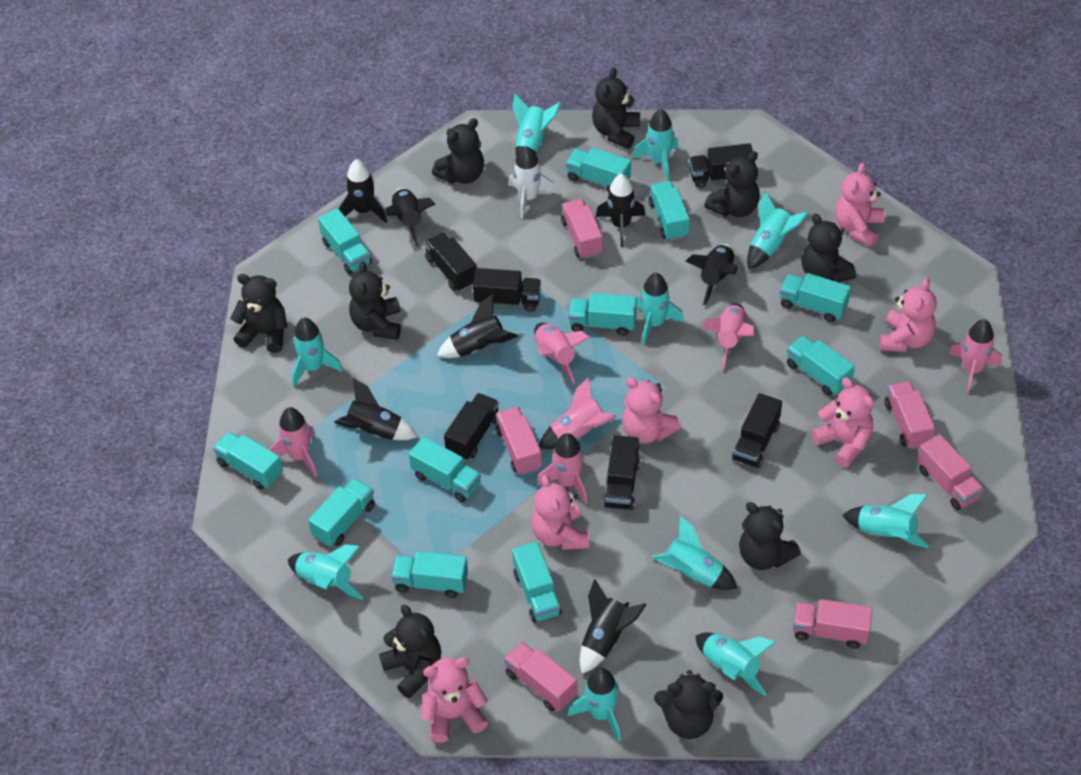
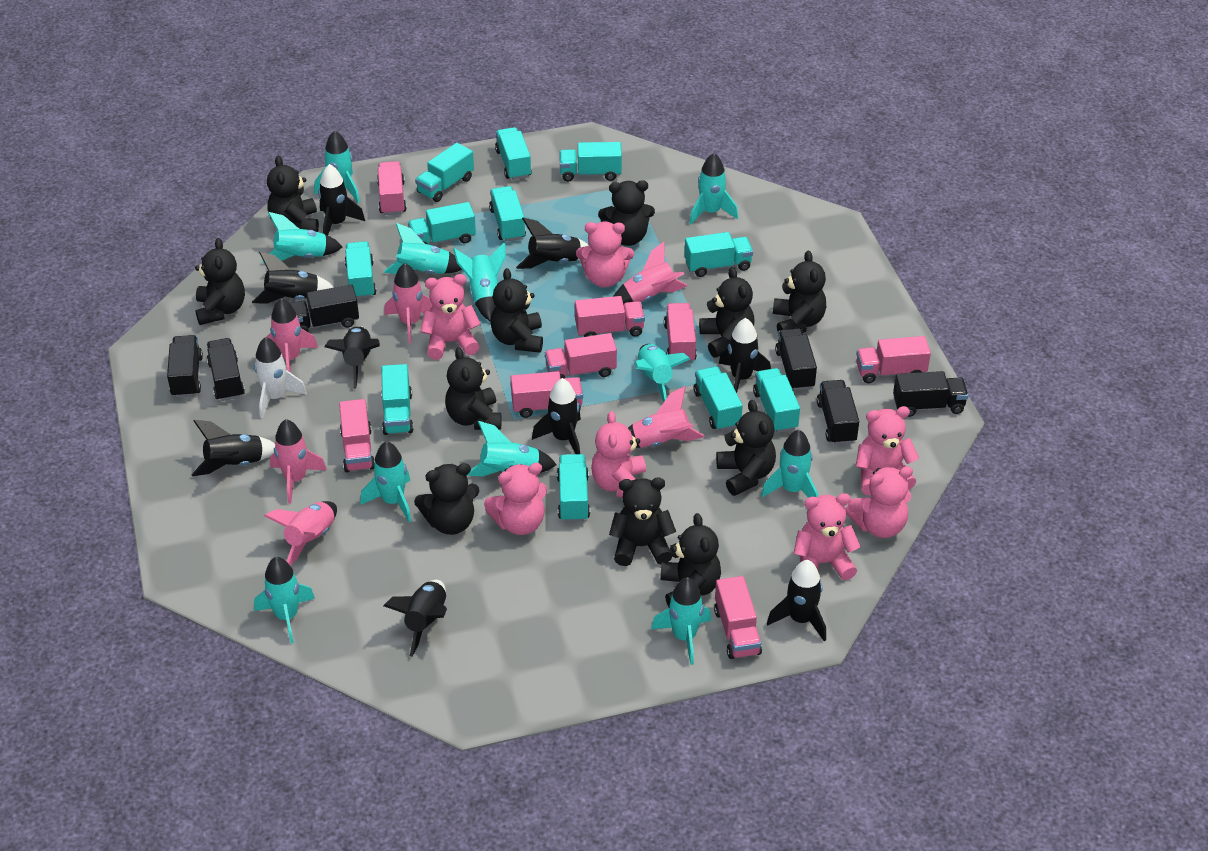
black rocket: [334,378,417,440] [339,159,387,223] [385,188,436,247] [437,294,518,358] [580,579,646,674] [596,174,646,247] [685,244,738,305] = 7 -> [191,420,275,476] [252,252,334,303] [318,164,365,235] [324,326,380,389] [383,580,447,657] [516,218,589,269] [532,378,581,454] [719,318,771,393] [767,560,826,641] = 9
black teddy bear: [230,274,288,353] [349,261,401,340] [379,605,441,699] [432,118,484,184] [592,67,640,149] [654,670,723,739] [704,151,760,217] [739,502,801,570] [801,213,856,282] = 9 -> [195,238,245,325] [267,156,319,232] [414,463,479,535] [445,347,502,430] [491,268,543,353] [598,180,655,246] [609,477,676,566] [660,513,721,607] [699,267,755,358] [716,400,776,496] [773,251,826,333] = 11
pink teddy bear: [421,657,488,743] [531,475,589,550] [622,377,681,444] [812,377,874,468] [835,162,885,247] [880,278,937,352] = 6 -> [421,274,481,360] [484,463,547,535] [576,221,634,288] [591,411,646,498] [793,493,861,580] [846,466,913,538] [856,406,919,496] = 7
pink truck: [495,406,542,475] [504,642,577,711] [561,199,603,259] [793,599,872,649] [885,381,935,450] [917,434,984,510] = 6 -> [339,399,375,473] [377,161,407,215] [511,371,583,418] [545,333,617,379] [575,296,645,337] [664,303,697,363] [714,576,762,659] [856,336,931,383] = 8
turquoise rocket: [288,544,363,600] [292,317,343,387] [513,94,561,158] [567,668,621,741] [632,109,679,181] [637,273,684,345] [651,516,737,590] [695,633,776,696] [747,191,809,269] [842,494,929,548] = 10 -> [254,557,315,643] [262,212,342,263] [314,130,360,203] [360,441,411,522] [384,223,462,274] [453,243,506,321] [466,421,557,476] [635,344,690,402] [651,577,711,665] [689,153,738,224] [761,429,818,498] = 11

